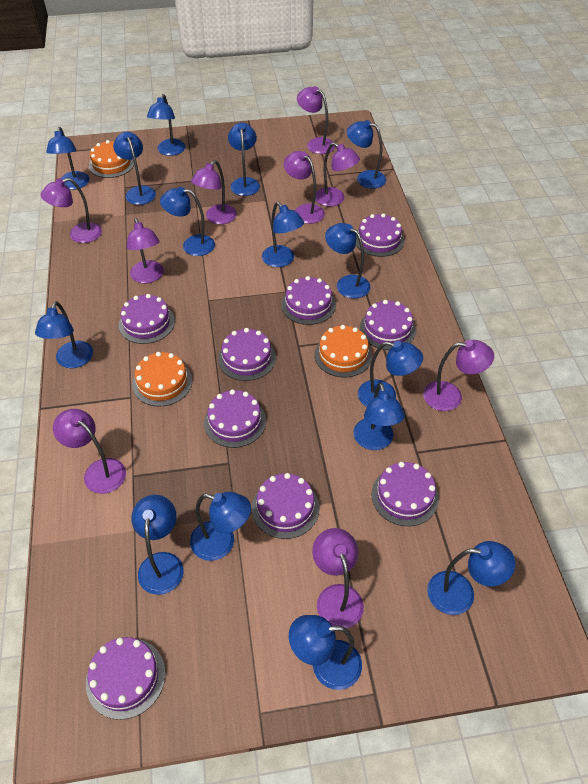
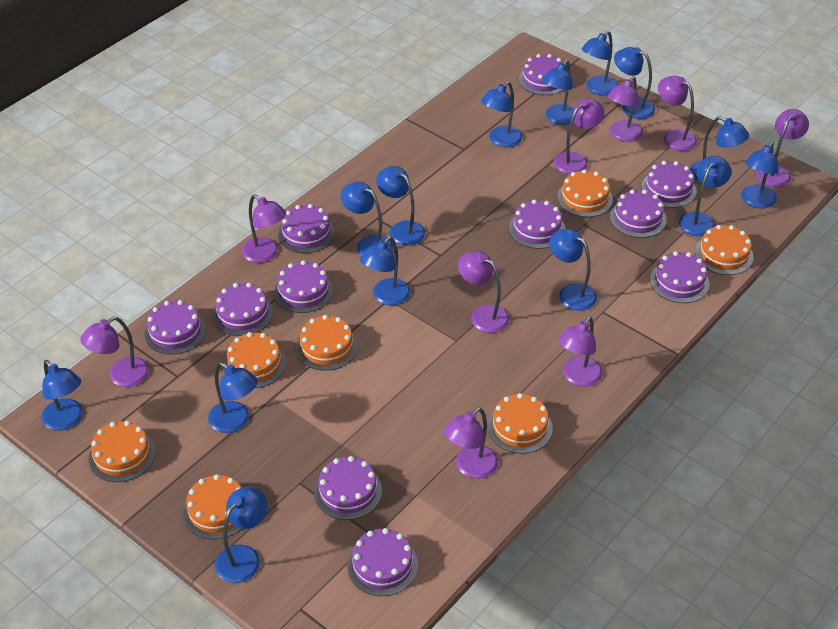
blue lamp: [35,301,93,368] [46,127,89,190] [113,132,156,205] [131,495,184,595] [147,94,186,156] [160,187,215,256] [190,492,251,561] [228,123,260,196] [262,202,304,267] [289,615,362,690] [325,223,371,299] [347,120,386,189] [353,383,405,450] [358,341,423,407] [427,541,515,615] = 15 -> [41,360,83,431] [208,362,258,433] [215,486,267,583] [341,182,393,256] [360,236,411,305] [376,166,425,246] [481,82,523,148] [542,60,574,125] [549,229,597,311] [582,31,618,96] [614,47,655,119] [679,156,731,236] [690,116,750,181] [741,142,779,209] = 14
orange cake: [89,140,134,178] [132,352,192,407] [314,325,372,377] = 3 -> [89,421,156,482] [183,474,242,540] [224,332,286,388] [296,315,358,371] [488,393,553,454] [557,169,613,217] [695,225,754,275] = 7
purple cake: [86,637,165,720] [119,294,175,344] [204,389,266,448] [218,328,276,381] [252,473,319,539] [281,276,336,325] [356,213,405,257] [360,300,416,350] [371,462,439,526] = 9 -> [145,300,206,355] [213,283,273,336] [274,260,333,313] [278,204,335,253] [314,456,382,520] [347,528,418,596] [509,199,566,249] [519,54,564,95] [610,189,666,238] [641,161,697,208] [650,251,710,303] = 11

